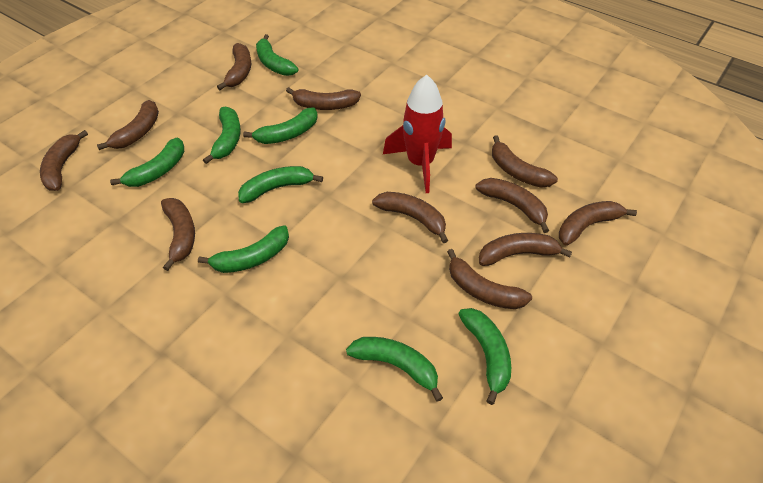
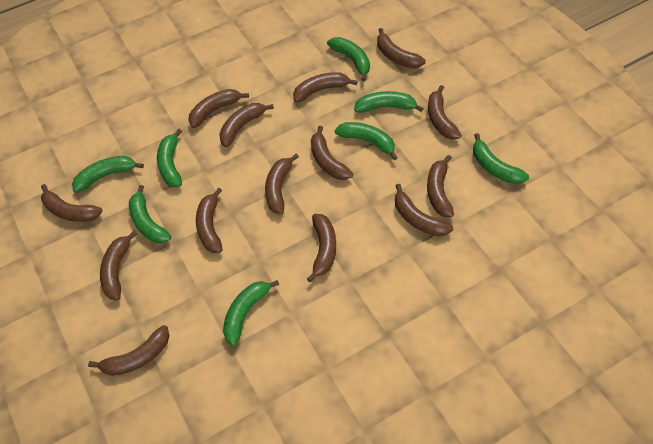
brown banana: [40,130,88,191] [97,100,159,150] [161,198,195,271] [217,43,251,90] [286,87,361,110] [372,192,448,243] [447,249,532,309] [476,178,549,233] [479,233,572,266] [492,135,558,188] [559,201,637,246] = 11 -> [41,184,103,222] [88,325,170,376] [100,231,137,301] [189,89,249,128] [196,188,223,253] [219,103,274,147] [265,154,299,214] [293,72,357,102] [307,214,336,282] [311,126,353,180] [377,28,426,68] [395,184,453,236] [427,155,454,217] [428,85,462,140] = 14
red rocket: [383,75,452,193] = 1 -> none = 0

